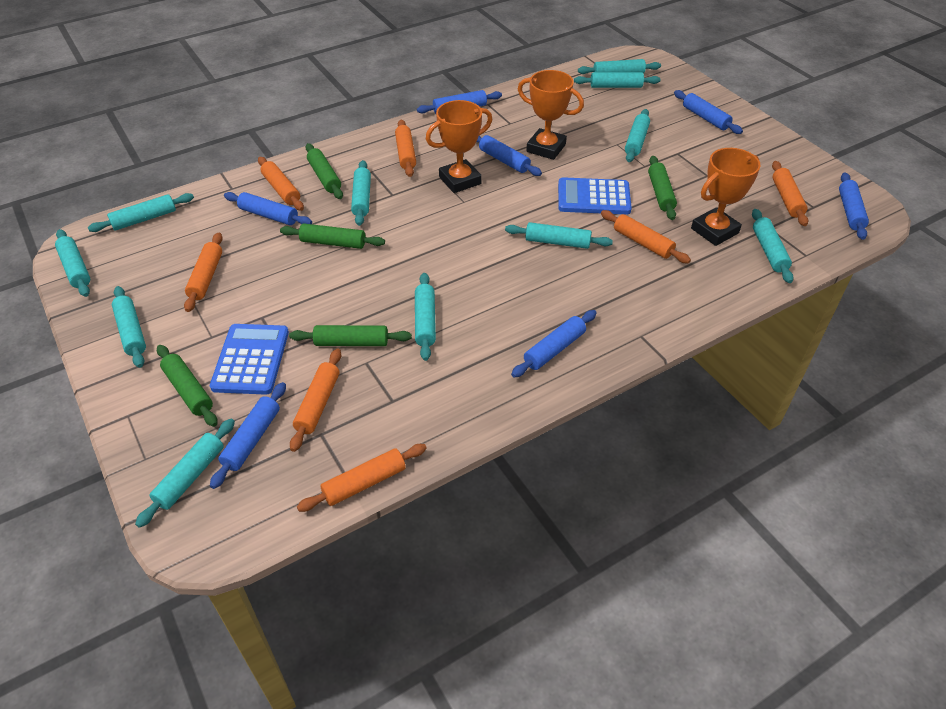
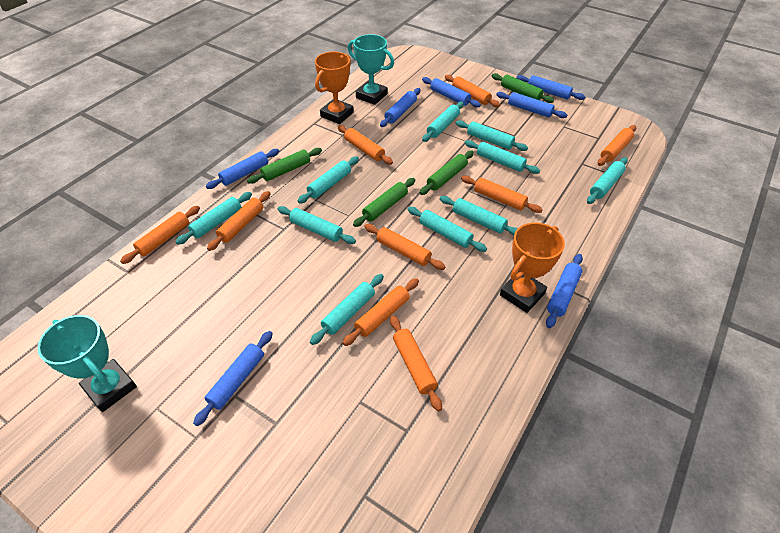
blue calculator: [210,324,289,395] [558,177,632,215] = 2 -> none = 0
green rolling pin: [157,345,218,427] [280,224,385,249] [289,325,412,346] [305,143,343,199] [648,156,677,220] = 5 -> [247,148,322,184] [353,178,415,227] [419,150,474,195] [492,73,554,103] = 4
orange rolling pin: [184,233,223,312] [258,157,304,211] [290,349,341,452] [297,444,427,512] [395,120,416,177] [601,210,691,263] [772,161,808,226] = 7 -> [120,206,200,264] [207,191,271,251] [338,125,393,165] [343,278,419,346] [364,224,445,270] [390,316,442,411] [445,75,500,107] [461,176,543,213] [598,125,636,166] = 9
orange trophy: [426,100,492,193] [518,70,584,160] [691,148,761,246] = 3 -> [315,52,354,124] [500,222,565,313] = 2
turquoise rolling pin: [55,229,90,297] [88,193,194,232] [112,286,146,368] [135,419,235,528] [351,160,371,226] [415,273,436,361] [505,222,613,249] [574,72,661,88] [578,59,661,74] [625,109,650,162] [752,209,794,283] = 11 -> [175,192,252,245] [278,206,356,244] [298,156,359,204] [310,274,384,345] [407,207,487,252] [422,101,464,142] [440,196,518,235] [456,120,528,151] [465,140,540,174] [587,157,628,204] = 10
turquoise trophy: none = 0 -> [38,315,137,412] [348,34,394,105] = 2

